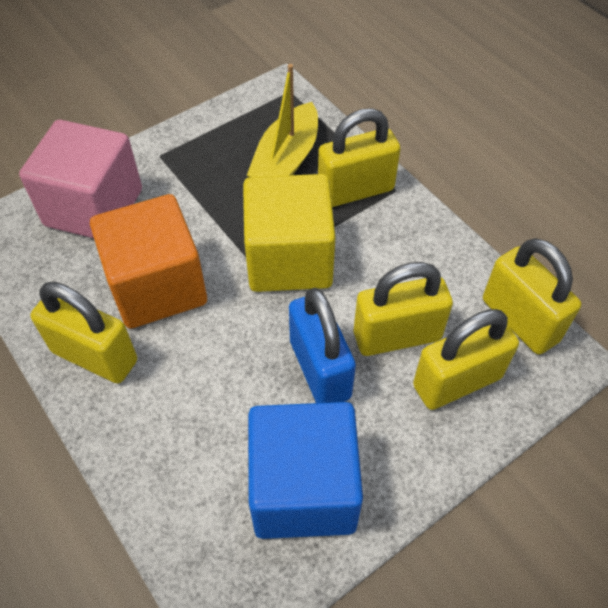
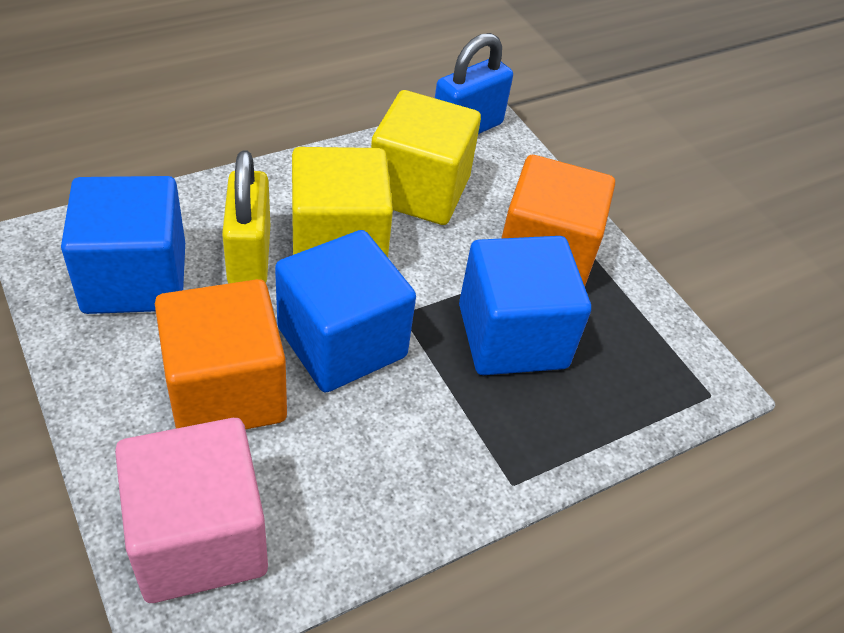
blue cube: [248,402,363,539] = 1 -> [61,176,185,314] [275,230,416,393] [459,236,591,375] = 3
orange cube: [90,194,207,328] = 1 -> [155,279,287,429] [502,155,615,286] = 2
yellow boat: [247,64,318,177] = 1 -> none = 0
yellow cube: [243,174,336,292] = 1 -> [292,147,393,257] [371,90,481,225] = 2
yellow padlock: [30,282,137,383] [318,108,400,207] [354,262,453,356] [413,309,519,410] [483,238,581,355] = 5 -> [222,150,270,284] = 1

